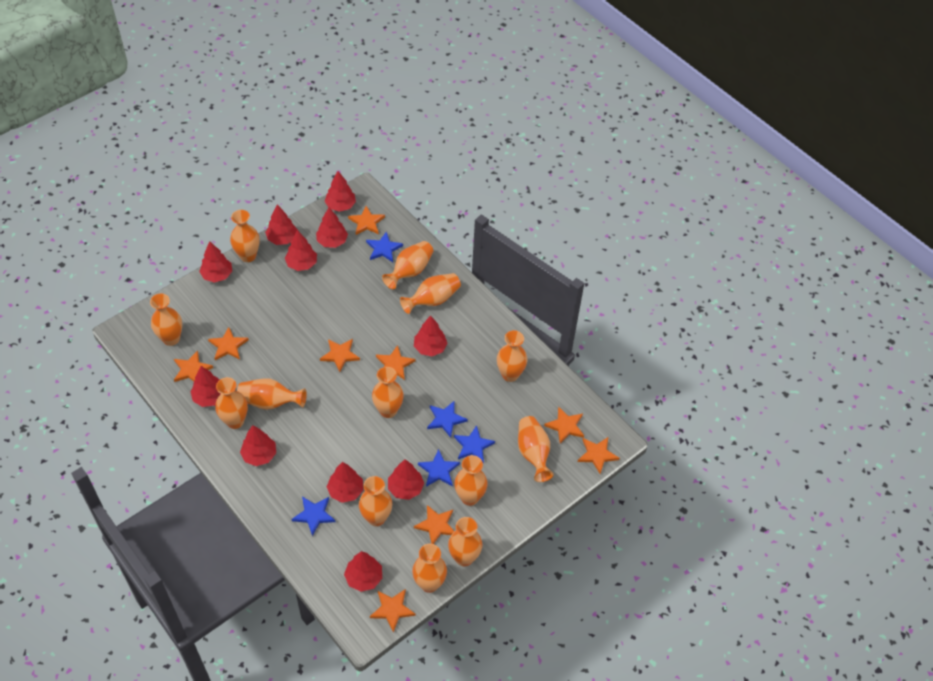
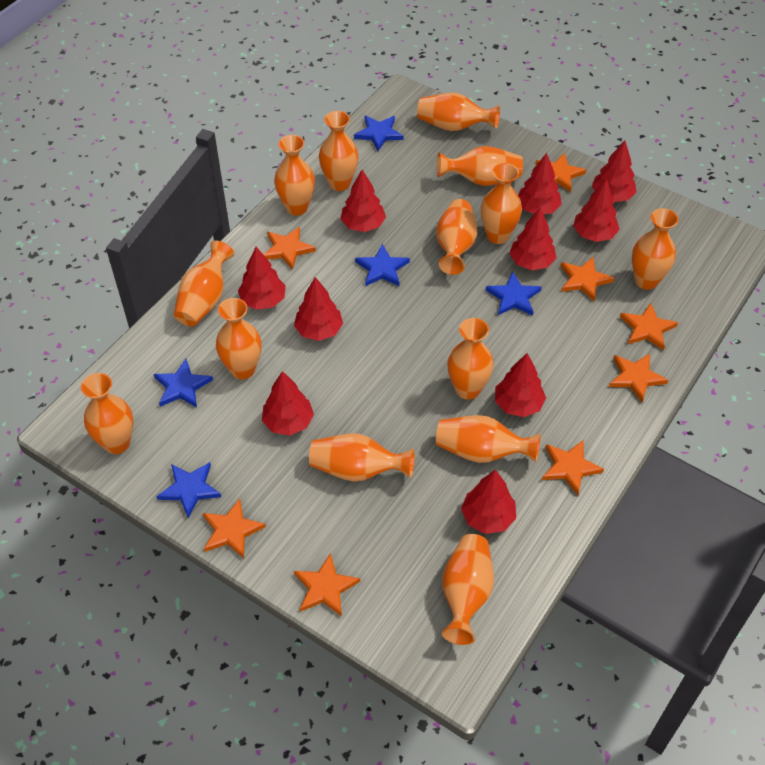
orange star: [174,350,213,382] [208,327,249,360] [320,339,360,372] [348,206,385,235] [370,589,416,633] [376,345,415,380] [414,505,454,544] [544,407,584,444] [578,437,620,474] = 9 -> [203,499,266,558] [263,227,316,270] [294,553,360,616] [536,153,586,192] [542,440,604,495] [561,257,614,301] [609,353,668,403] [620,303,678,350] = 8
orange vase: [150,293,182,346] [215,377,248,429] [230,210,260,262] [237,378,306,410] [359,476,392,526] [372,367,404,418] [382,241,433,289] [400,273,461,314] [412,544,447,593] [448,517,482,566] [454,455,488,506] [497,330,527,382] [518,416,554,482] = 13 -> [81,373,133,454] [174,241,234,326] [216,298,261,379] [274,135,315,215] [309,434,415,482] [319,111,359,191] [417,93,500,131] [436,199,477,275] [436,415,541,463] [437,146,523,186] [442,534,494,645] [447,318,494,400] [481,163,522,244] [632,208,678,290] = 14
red tree: [190,366,221,407] [199,241,232,283] [240,425,276,466] [265,204,297,245] [285,230,317,271] [316,207,348,248] [325,171,356,212] [327,462,363,503] [344,551,382,592] [388,459,424,500] [414,315,447,356] = 11 -> [238,247,286,310] [262,371,314,435] [294,277,343,341] [341,170,386,232] [461,469,516,534] [495,353,546,417] [509,207,556,270] [518,153,562,214] [573,179,620,242] [592,140,636,202] = 10

